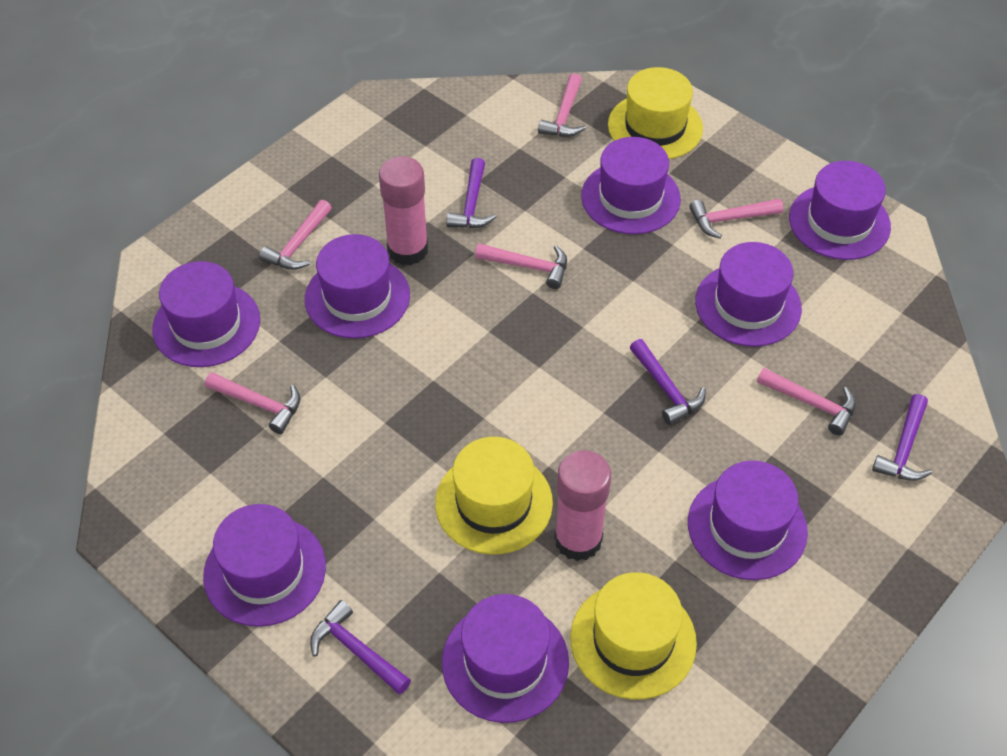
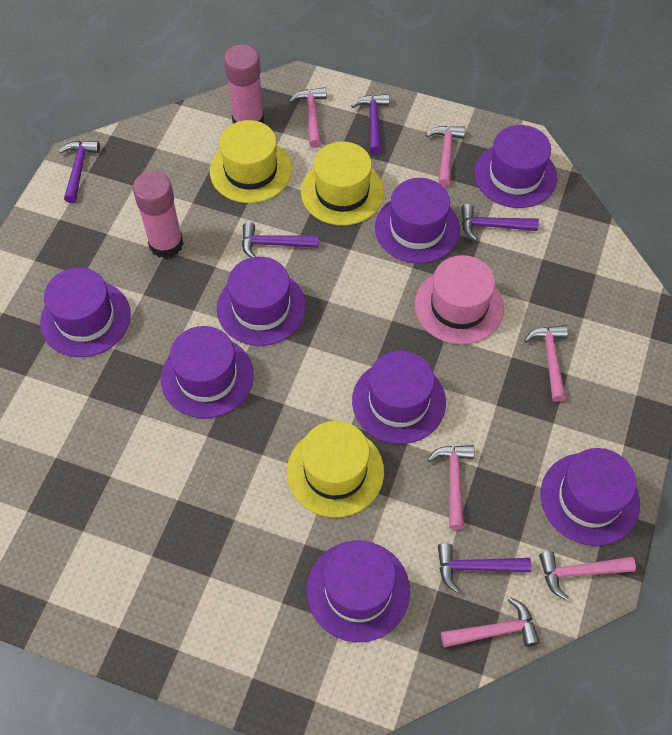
pink hat: none = 0 -> [415,255,504,345] = 1
purple hammer: [310,600,411,695] [446,158,496,228] [630,339,706,425] [872,394,932,481] = 4 -> [59,141,100,203] [242,222,319,257] [352,94,389,154] [438,543,531,593] [461,204,539,241] = 5

